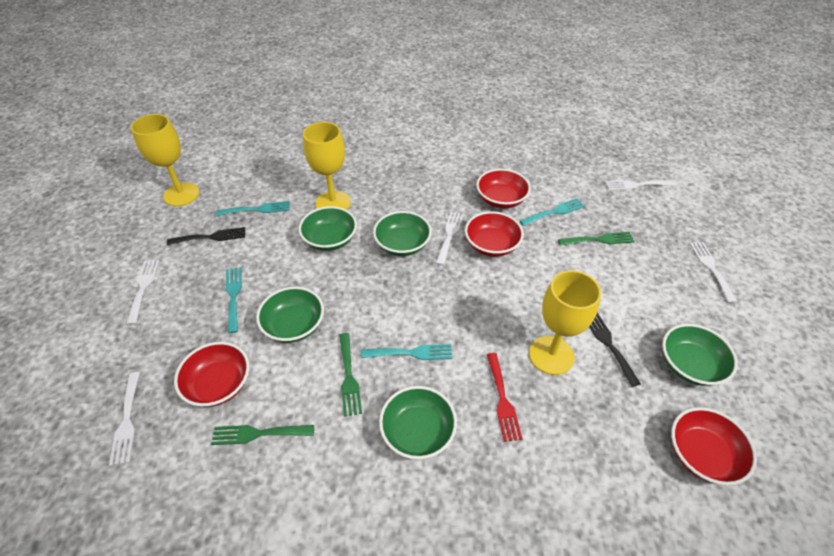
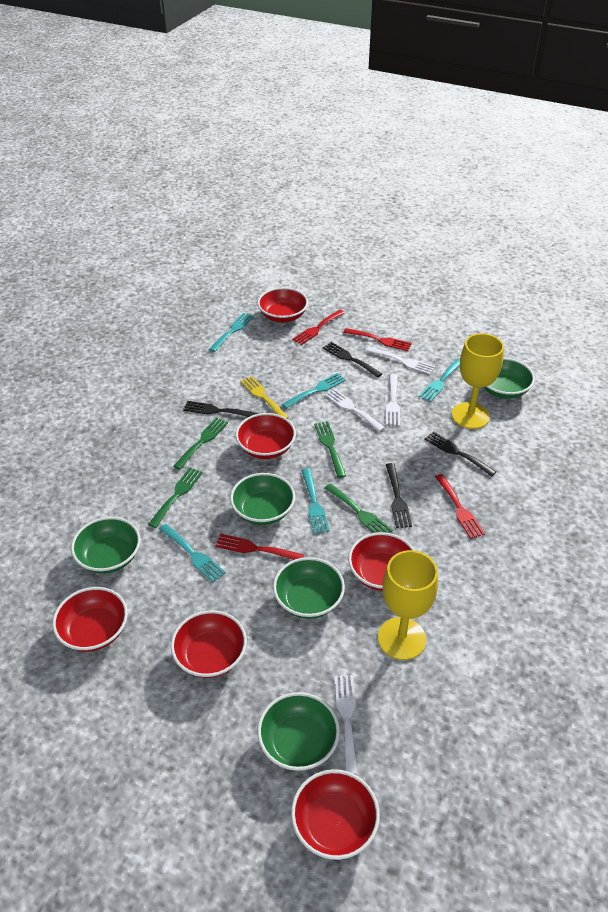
black fork: [167,227,245,245] [589,313,641,387] = 2 -> [183,401,259,417] [323,342,382,378] [386,463,412,528] [425,431,497,477] = 4
green fork: [211,425,314,445] [339,333,362,417] [558,232,635,246] = 3 -> [148,467,203,528] [174,418,228,470] [314,421,346,478] [325,483,393,533] = 4
red bowl: [174,342,249,407] [465,211,524,257] [476,169,531,208] [671,407,757,486] = 4 -> [52,587,128,652] [171,610,247,678] [235,413,296,459] [257,287,308,322] [291,769,380,860] [348,532,415,591] = 6
red fork: [487,353,522,442] = 1 -> [215,534,304,560] [292,310,345,345] [343,328,412,351] [435,474,485,539] = 4
turquoise fork: [216,201,290,216] [226,267,242,333] [361,344,452,360] [520,198,585,226] = 4 -> [159,524,226,582] [209,313,254,352] [282,373,346,409] [301,468,330,534] [419,358,460,402] = 5
white fork: [109,372,140,466] [126,260,160,325] [436,212,464,265] [605,180,676,190] [690,242,737,303] = 5 -> [325,389,385,432] [334,675,358,775] [366,347,435,375] [386,374,400,426] = 4
yellow fork: none = 0 -> [240,376,289,419] = 1
yellow goblet: [131,114,199,206] [303,122,351,210] [529,270,601,375] = 3 -> [378,550,438,660] [452,333,504,429] = 2

